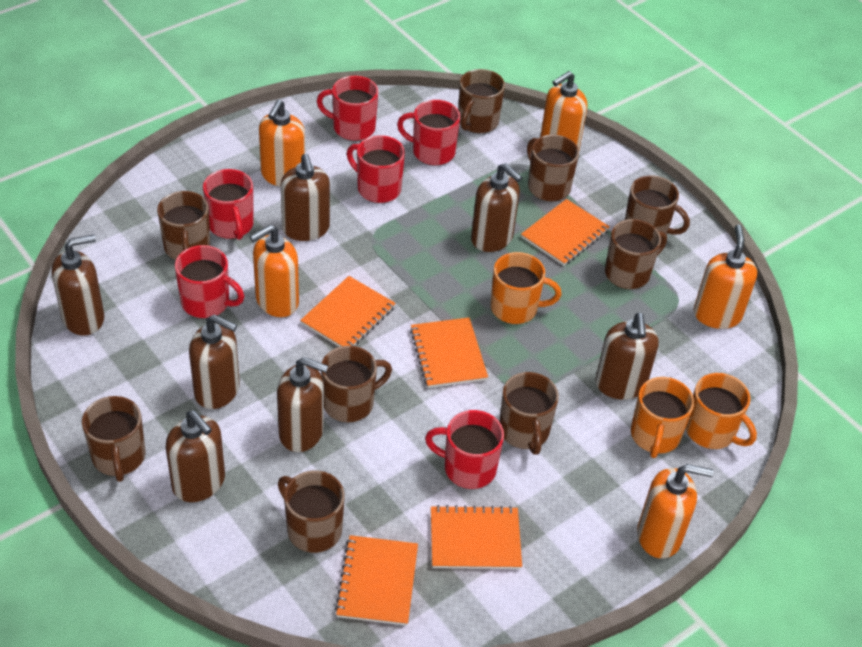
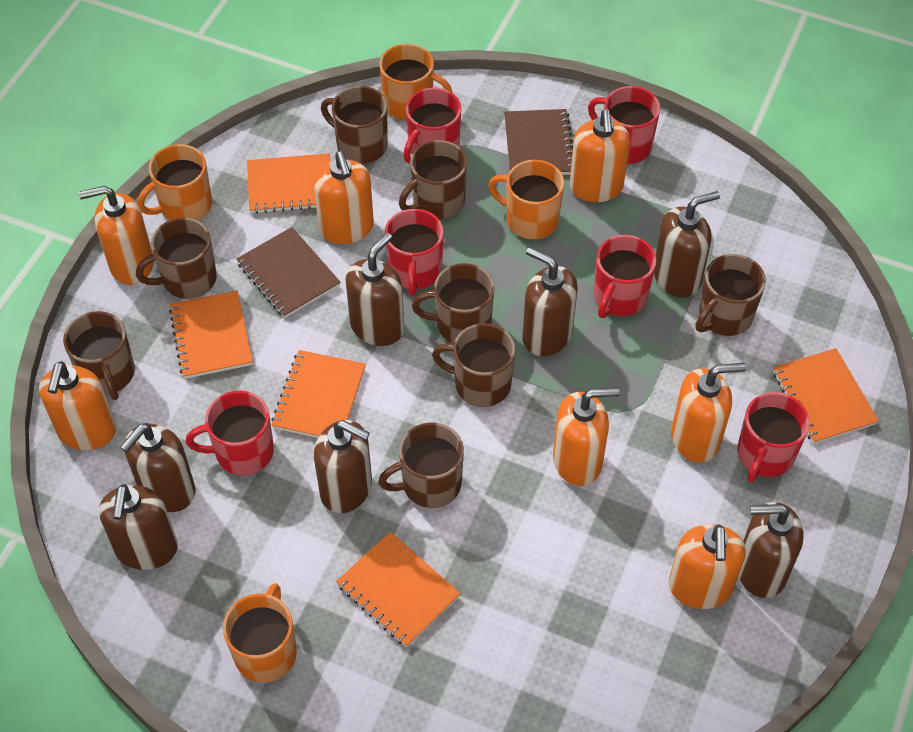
brown mug: [82,396,145,482] [157,191,210,260] [278,471,345,553] [321,346,392,422] [458,69,505,133] [500,372,559,455] [527,135,579,202] [605,219,667,289] [625,175,690,236] = 9 -> [63,311,135,400] [136,218,217,299] [321,86,388,164] [378,422,464,508] [399,140,467,219] [412,263,495,344] [432,323,515,407] [696,254,766,336] = 8
brown notebook: none = 0 -> [236,227,340,318] [504,109,573,175] = 2
orange mug: [491,252,561,324] [631,377,694,458] [686,373,757,449] = 3 -> [137,144,212,221] [223,583,297,683] [380,44,453,121] [488,160,564,239] = 4
orange soap dispenser: [250,225,299,317] [259,100,305,187] [540,71,587,150] [637,464,713,559] [694,225,757,329] = 5 -> [39,361,117,450] [79,186,154,285] [314,151,374,244] [553,387,620,486] [570,109,630,202] [669,524,746,609] [671,363,746,462] = 7

